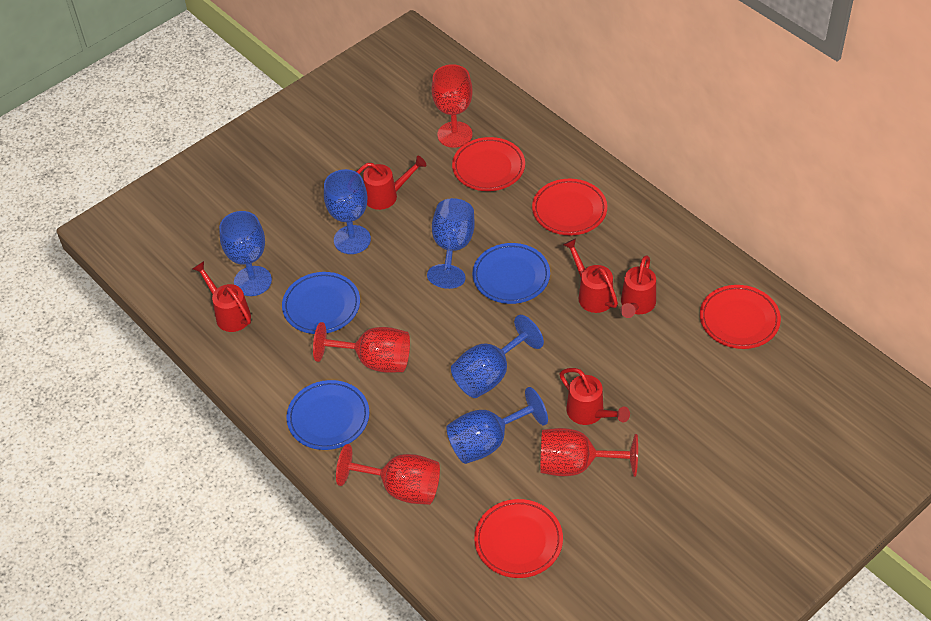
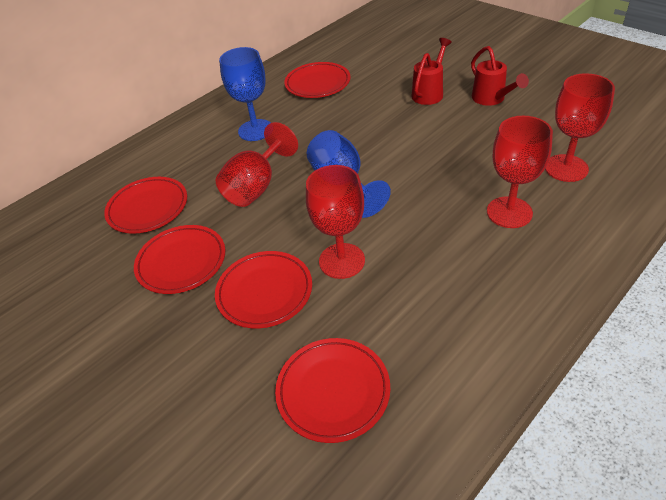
blue goblet: [219,211,272,296] [324,169,371,254] [427,198,475,289] [446,387,548,464] [451,315,544,398] = 5 -> [219,47,271,141] [307,130,391,218] = 2
blue plate: [282,272,360,334] [287,380,369,450] [473,243,550,304] = 3 -> none = 0
red plate: [452,137,525,191] [474,499,563,578] [532,179,607,235] [700,285,781,349] = 4 -> [104,177,187,234] [134,225,225,294] [215,251,312,328] [275,338,390,443] [284,62,351,98] = 5
red watering can: [192,261,251,332] [357,156,426,210] [559,368,630,425] [563,239,618,313] [620,255,656,318] = 5 -> [411,38,452,105] [471,46,529,106] = 2

